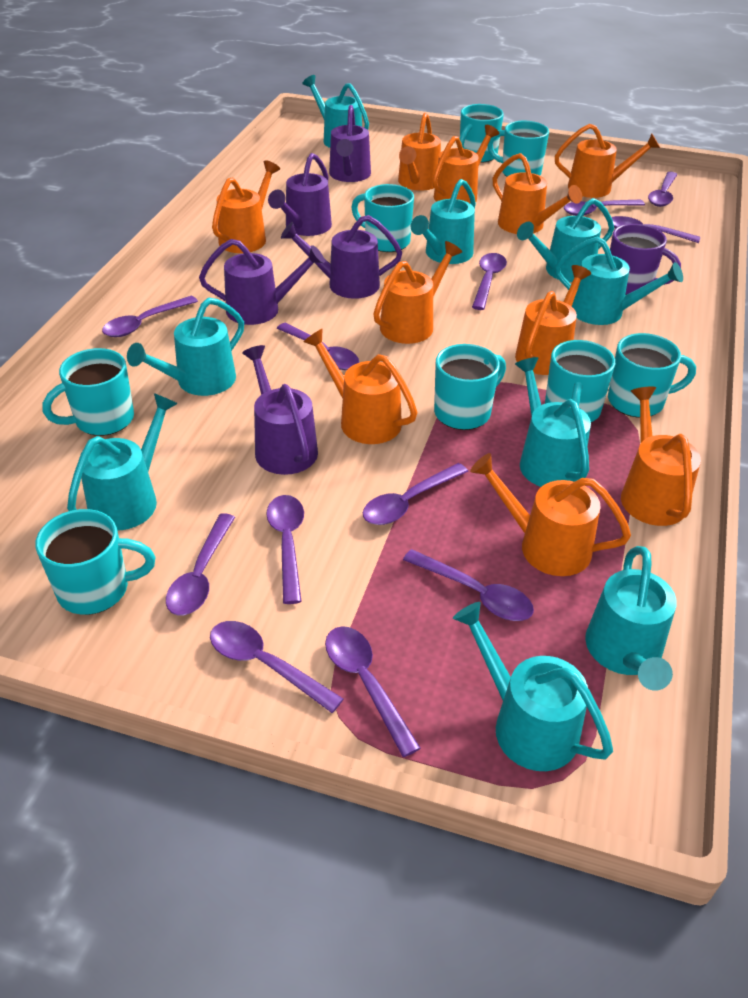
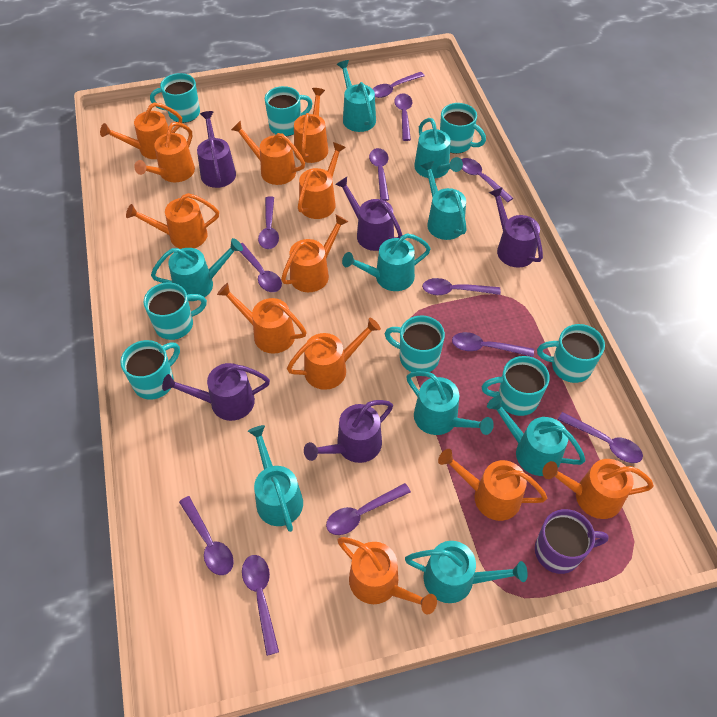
orange watering can: [212,160,280,253] [303,329,417,444] [373,241,462,344] [398,113,441,191] [432,125,499,204] [470,453,631,576] [493,153,582,234] [515,265,591,375] [555,124,660,198] [621,386,701,526] = 10 -> [100,102,182,159] [126,193,219,249] [134,122,195,182] [217,283,307,354] [231,121,305,185] [281,214,348,292] [287,318,381,390] [294,88,328,163] [298,142,346,219] [337,537,437,614] [438,449,547,521] [542,459,654,519] = 12

